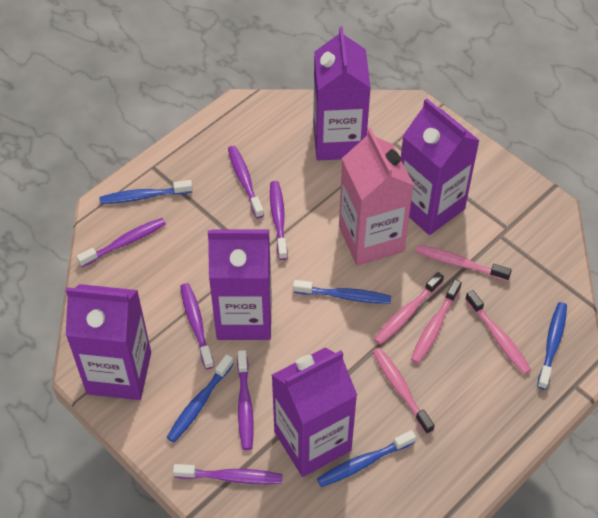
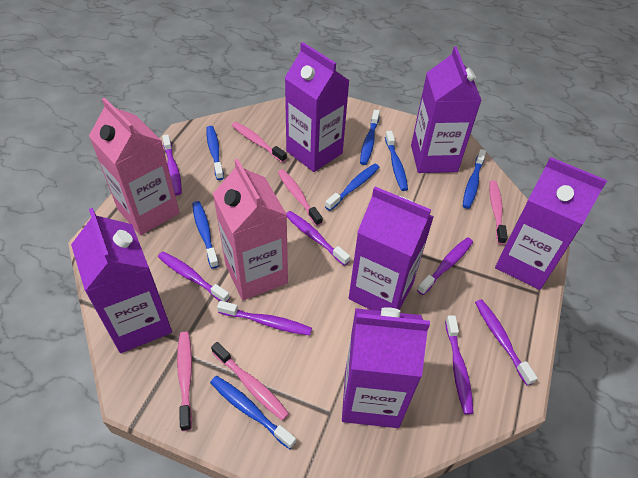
blue toothbrush: [99,180,193,204] [167,354,234,443] [293,280,391,304] [317,430,416,487] [537,302,567,390] = 5 -> [192,201,219,269] [206,126,224,180] [210,376,296,449] [325,163,380,211] [360,110,380,165] [385,131,408,191] [463,149,486,209] = 7
pink carton: [339,128,414,266] = 1 -> [89,98,180,235] [213,159,288,300] = 2
purple carton: [66,284,151,400] [208,229,272,340] [272,348,357,477] [313,26,371,160] [401,98,480,235] = 5 -> [71,208,172,353] [285,42,350,172] [342,307,430,428] [349,187,434,311] [411,46,482,173] [495,157,607,290] = 6
purple toothbrush: [76,218,166,267] [173,464,283,484] [180,283,214,369] [228,146,264,218] [237,350,254,450] [270,181,288,260] = 6 -> [158,252,230,302] [162,135,182,195] [217,301,312,336] [286,211,350,266] [417,237,473,295] [445,315,474,415] [475,299,537,386] = 7

